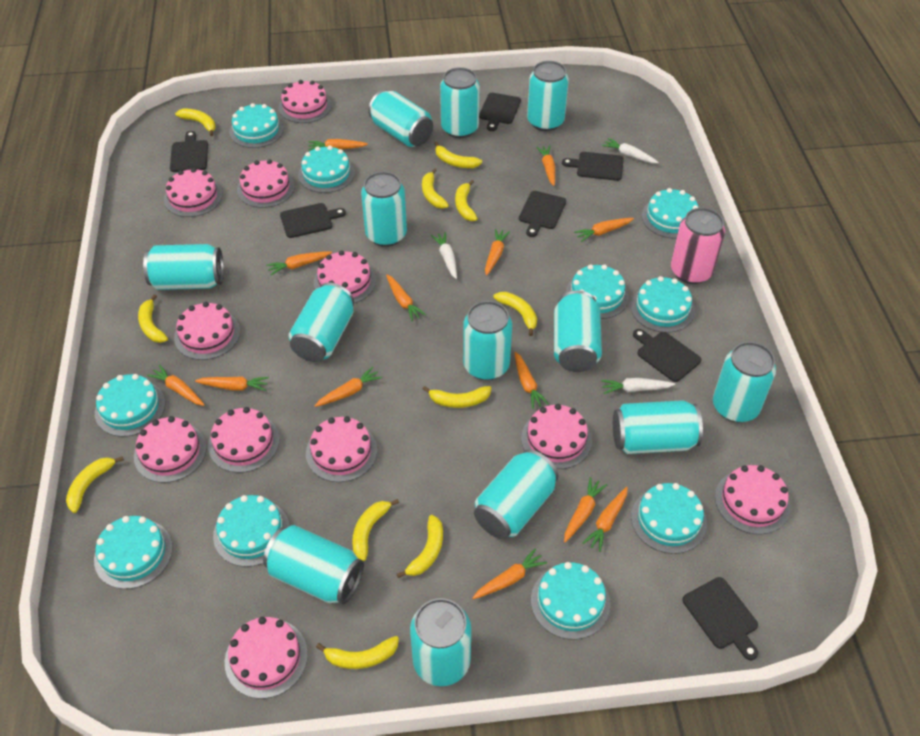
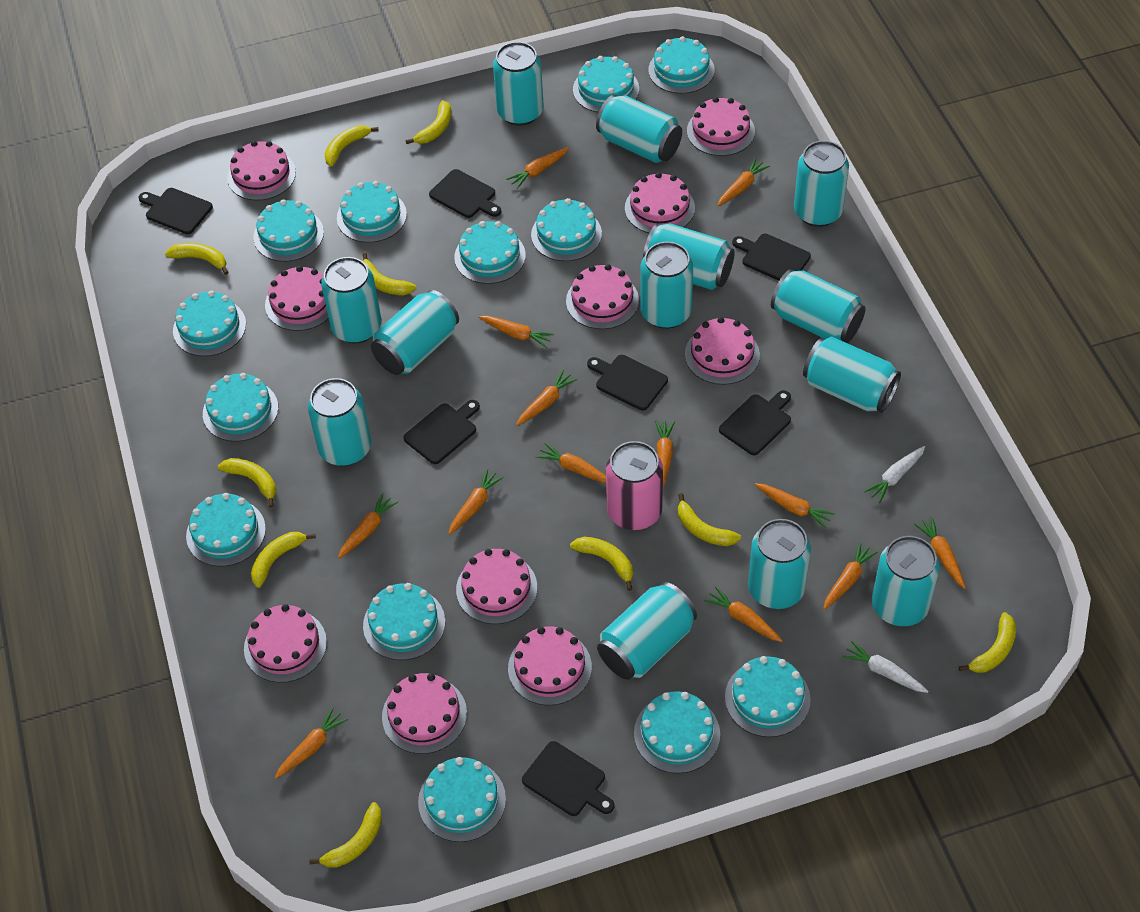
pink cake: [134,416,207,483] [164,168,223,217] [174,302,240,360] [208,407,280,473] [225,617,308,699] [237,159,295,208] [279,80,332,123] [306,416,377,482] [314,250,376,303] [521,404,592,469] [715,465,790,534] = 11 -> [227,141,296,201] [244,604,327,683] [265,266,329,331] [382,673,467,754] [456,549,537,624] [508,626,592,705] [566,264,639,329] [625,172,695,233] [685,317,760,385] [687,97,755,156] = 10
turquoise cake: [94,516,173,589] [95,374,165,437] [213,495,289,567] [229,103,284,148] [298,145,355,193] [531,562,610,640] [566,264,629,319] [631,276,695,333] [631,483,707,554] [642,188,699,239] = 10 -> [173,290,246,356] [186,493,266,567] [203,373,278,442] [253,199,324,262] [337,181,407,243] [363,583,445,660] [418,757,506,842] [454,221,526,284] [531,198,602,261] [573,56,639,112] [634,691,720,774] [648,36,715,94] [725,656,811,737] = 13
white carrot: [431,232,457,279] [601,378,675,394] [602,138,659,163] = 3 -> [842,641,928,693] [864,446,925,503] = 2
yellow banana: [66,456,124,513] [138,294,168,343] [175,108,216,136] [316,636,399,669] [352,499,399,561] [397,515,443,578] [422,168,449,209] [423,386,491,408] [434,141,482,168] [455,180,478,221] [493,292,537,336] = 11 -> [165,243,229,275] [218,458,276,508] [251,532,316,588] [309,802,382,868] [324,125,379,166] [362,253,416,295] [406,100,451,144] [570,537,633,591] [678,493,741,546] [959,612,1016,673] = 10

